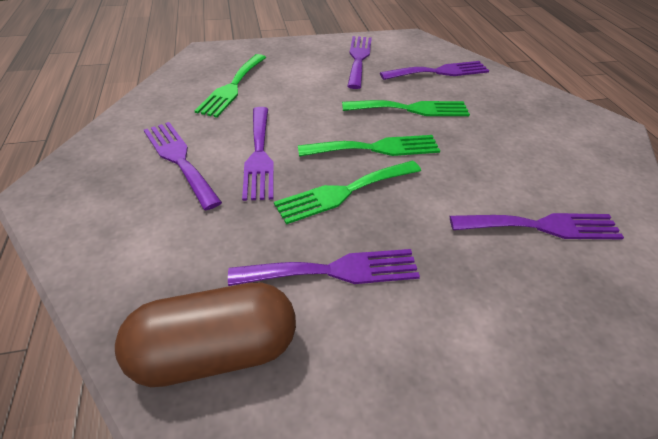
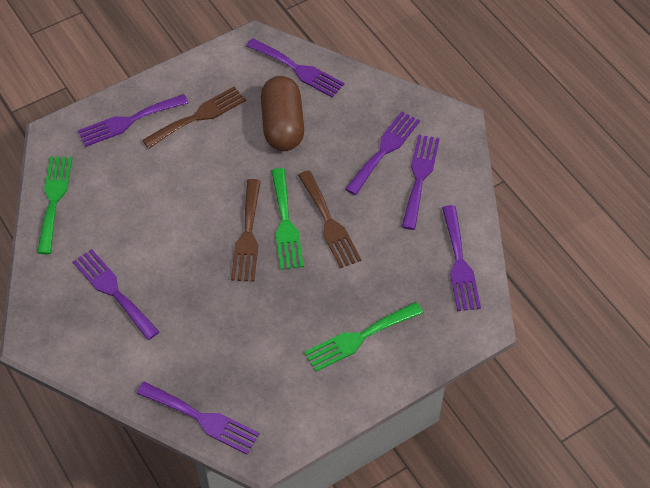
brown fork: none = 0 -> [142,87,246,149] [231,179,261,282] [298,170,361,268] = 3
green fork: [195,54,266,118] [274,160,421,224] [298,135,440,157] [342,100,470,116] = 4 -> [37,157,72,254] [271,168,304,270] [304,302,423,372] = 3
purple fork: [144,122,222,210] [228,249,420,286] [242,107,274,201] [347,36,372,89] [380,61,489,80] [450,213,624,239] = 6 -> [73,249,160,340] [78,94,188,147] [136,381,260,454] [246,38,344,98] [345,112,420,195] [402,134,440,230] [442,205,481,311] = 7

